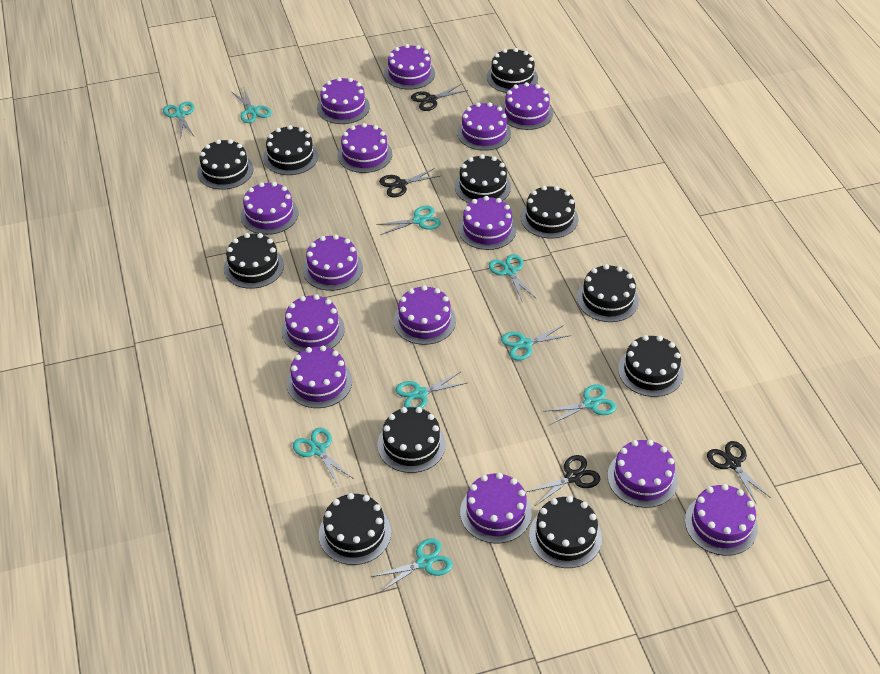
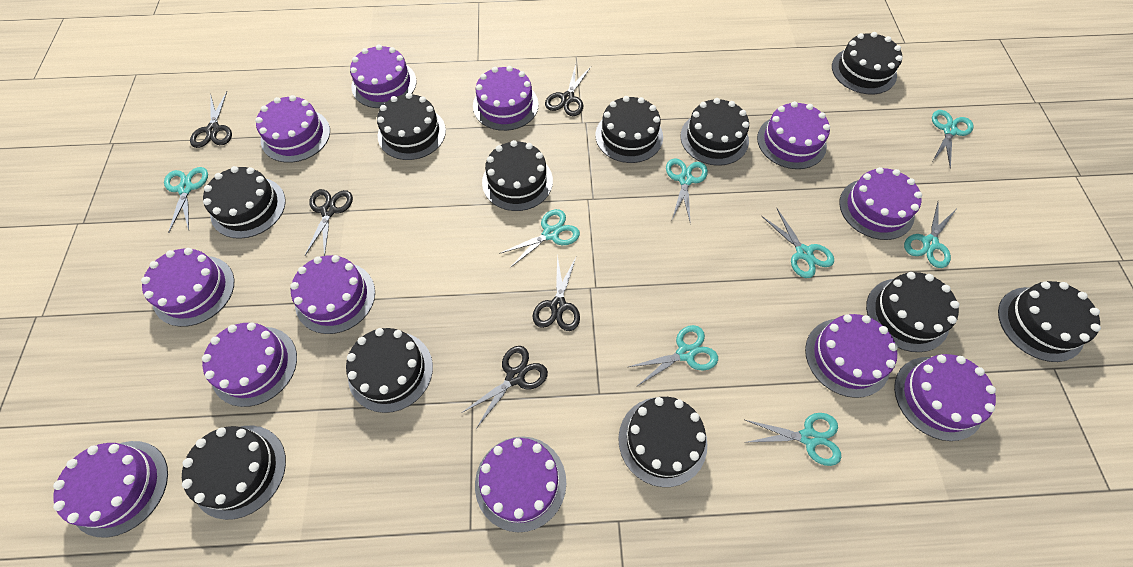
black scissors: [379,168,440,198] [411,84,468,111] [526,455,600,505] [707,441,771,503] = 4 -> [190,92,232,148] [305,189,353,256] [461,346,548,429] [532,255,580,331] [545,64,591,116] = 5
purple cake: [241,182,298,235] [281,295,345,353] [287,346,352,408] [303,235,363,291] [317,77,370,124] [338,123,392,173] [384,44,435,90] [393,285,456,345] [457,102,511,151] [458,196,516,250] [460,473,532,543] [502,82,553,130] [608,440,678,508] [685,484,758,556] = 14 -> [53,441,168,538] [141,248,234,327] [202,323,297,407] [255,95,330,163] [290,255,375,334] [350,45,417,108] [473,66,539,131] [475,437,566,532] [757,101,830,169] [805,314,898,398] [839,167,922,240] [894,354,996,441] = 12
turquoise scissors: [163,101,194,139] [231,87,271,123] [293,428,354,487] [371,538,453,592] [376,206,441,235] [395,372,467,408] [489,254,537,301] [501,325,571,361] [543,384,616,425] = 9 -> [164,167,208,233] [499,209,580,268] [629,325,718,385] [666,158,708,224] [744,413,841,466] [762,209,834,278] [904,202,956,268] [932,110,974,169] = 8

